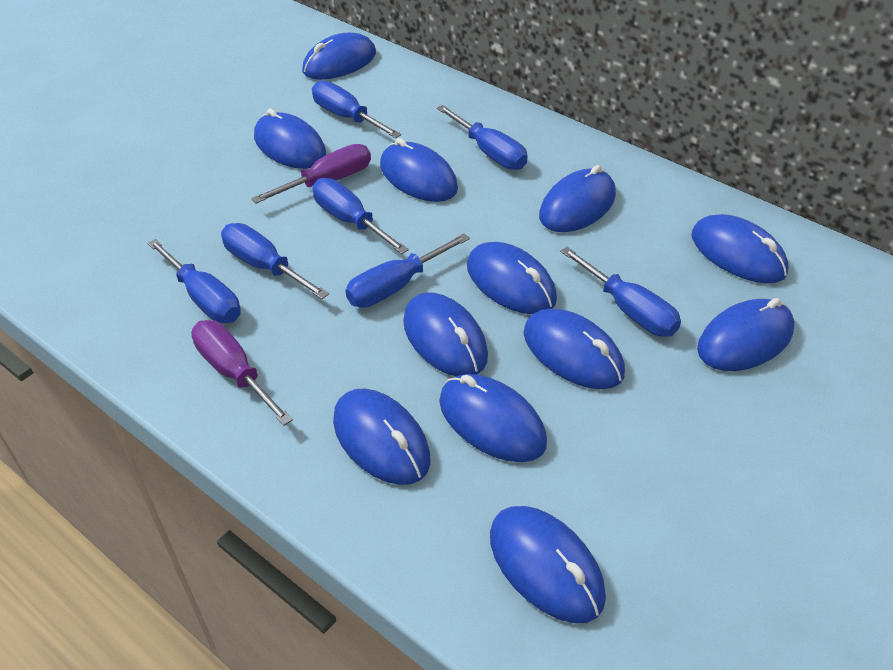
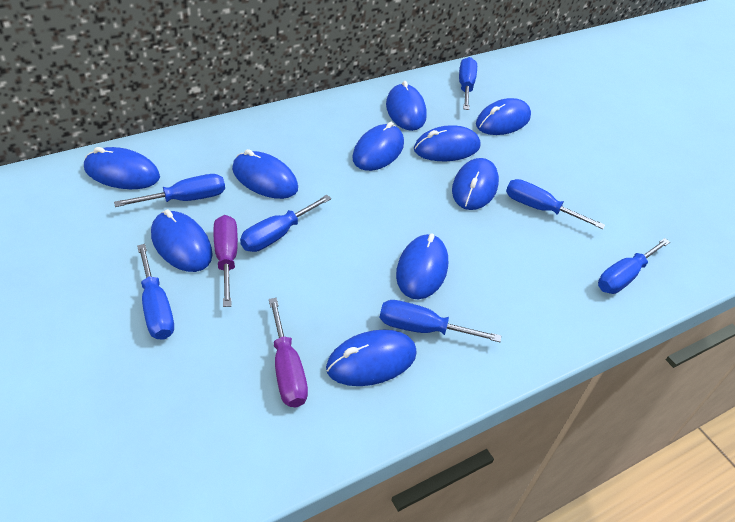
blue mouse: [254,109,326,169] [302,33,376,79] [333,389,430,485] [380,138,458,202] [403,292,488,377] [439,374,547,462] [467,242,557,314] [490,506,606,623] [524,309,625,389] [539,165,616,232] [692,214,788,283] [697,298,794,371] = 12 -> [84,147,160,189] [151,209,213,272] [232,149,298,199] [326,330,417,386] [352,122,404,171] [386,81,427,131] [396,234,448,299] [414,125,480,161] [452,158,499,210] [476,98,531,135] = 10

